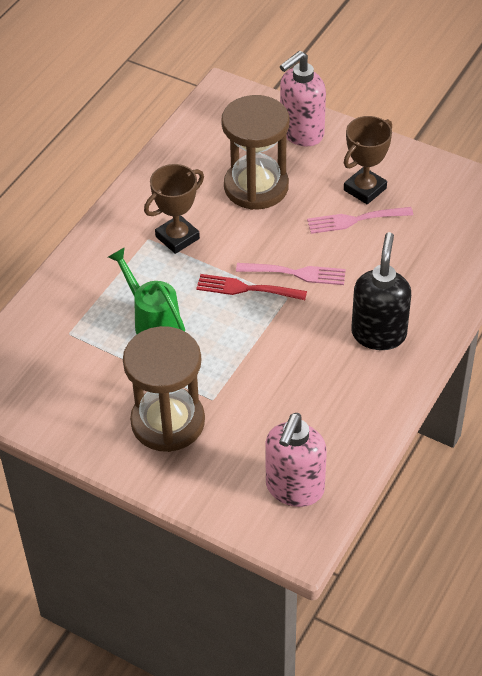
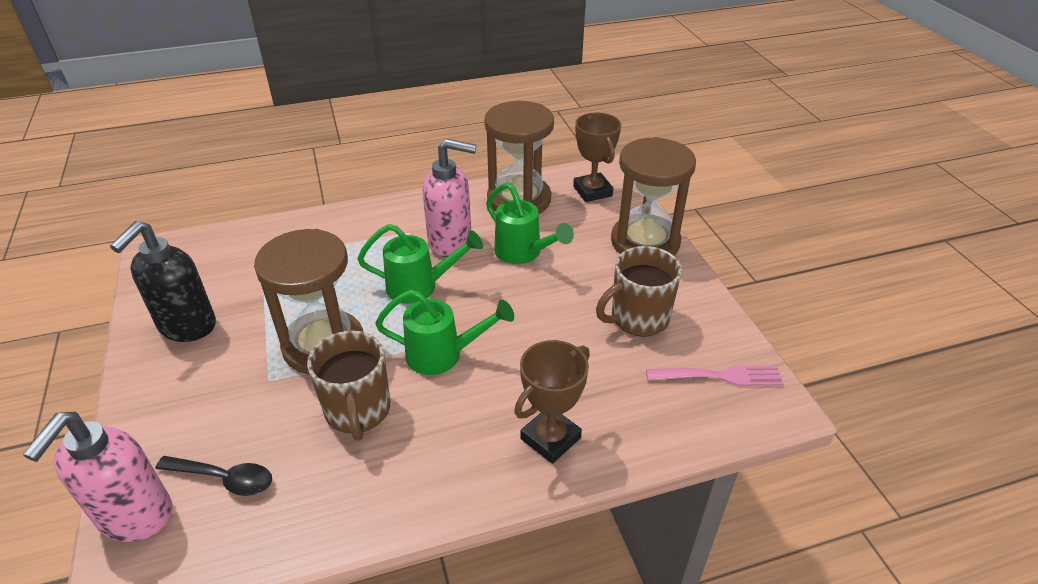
black spoon: none = 0 -> [155,456,272,496] = 1
brown hourglass: [123,326,205,452] [221,95,289,210] = 2 -> [254,229,363,374] [484,101,554,214] [611,137,696,255] = 3
brown mug: none = 0 -> [307,331,390,441] [596,246,682,337] = 2
green watering can: [108,247,185,334] = 1 -> [357,224,483,304] [375,290,514,375] [486,183,574,264] = 3
pink fork: [236,263,346,285] [307,207,413,234] = 2 -> [646,366,784,386] = 1
red fork: [196,274,307,300] = 1 -> none = 0

